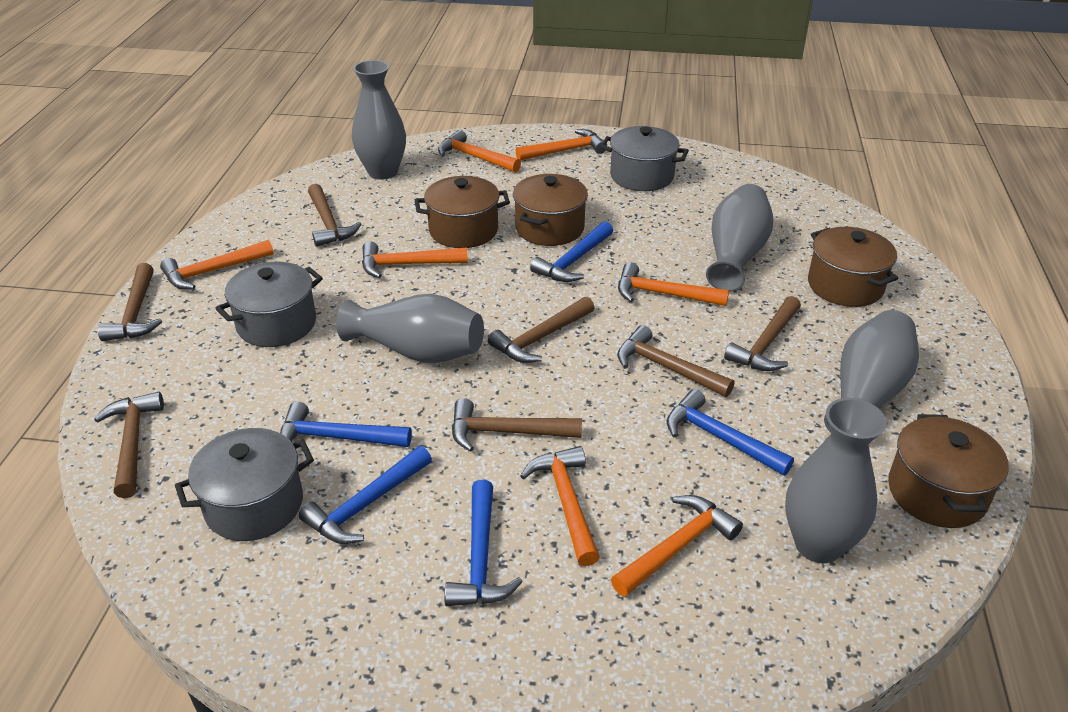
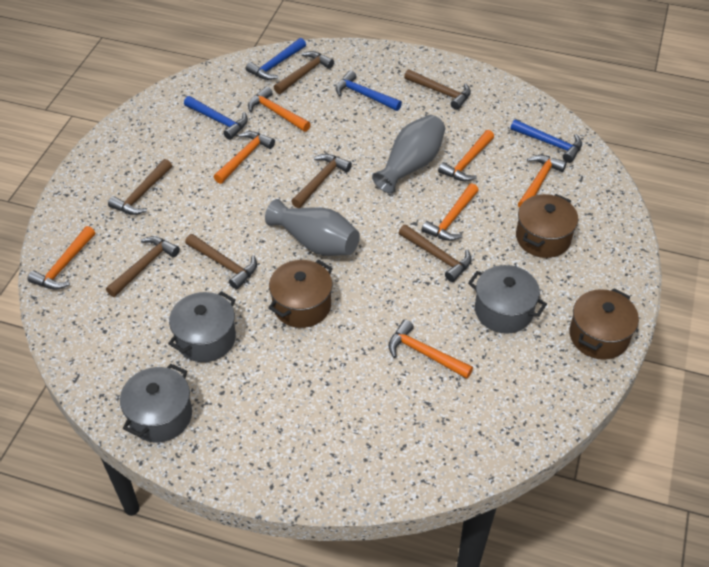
blue hammer: [280,401,412,447] [299,446,432,544] [444,480,523,606] [530,221,613,282] [667,389,794,476] = 5 -> [184,96,248,140] [246,38,306,80] [335,70,402,111] [510,120,582,163] = 4
brown pot: [415,176,510,248] [513,174,588,246] [808,227,898,307] [888,414,1009,528] = 4 -> [268,260,333,328] [516,194,578,258] [569,288,639,360] = 3
grey vase: [336,294,484,363] [352,60,406,180] [706,184,773,292] [785,398,887,563] [824,310,919,433] = 5 -> [265,199,360,256] [372,115,445,193] = 2

